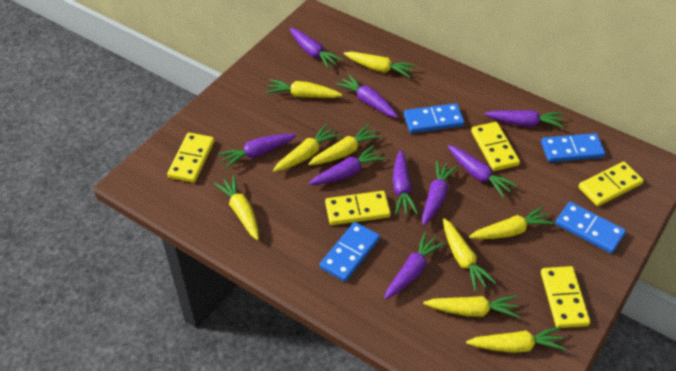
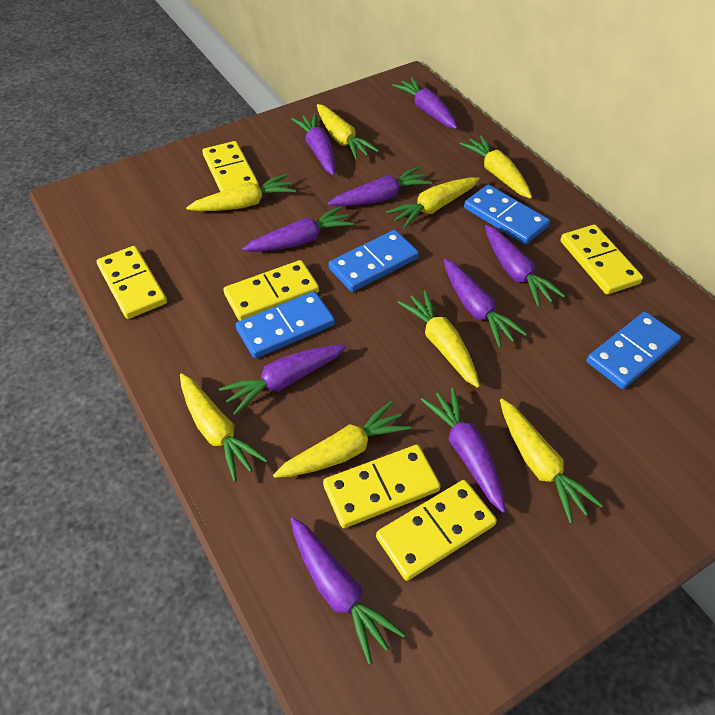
yellow carrot: [214,175,259,240] [266,79,343,98] [273,124,341,172] [308,124,381,165] [344,52,416,78] [423,296,520,318] [443,218,496,292] [466,327,566,353] [469,206,554,239] = 9 -> [180,373,268,482] [186,174,296,211] [273,401,411,478] [317,104,379,160] [386,177,480,229] [397,290,480,388] [459,135,532,199] [500,398,603,524] = 8
yellow domino: [167,133,214,183] [325,191,391,225] [471,122,520,171] [541,266,590,328] [578,161,644,206] = 5 -> [97,246,167,319] [203,141,259,192] [223,260,319,321] [323,445,441,528] [376,480,497,581] [560,225,643,295] = 6

